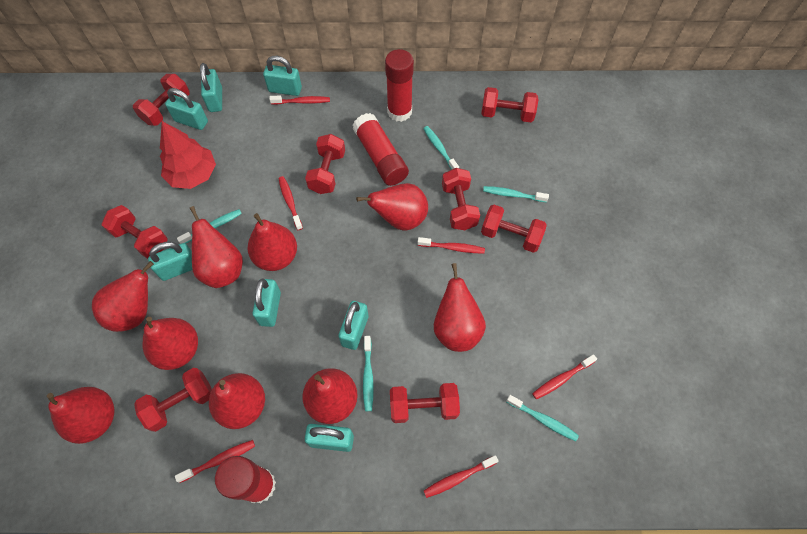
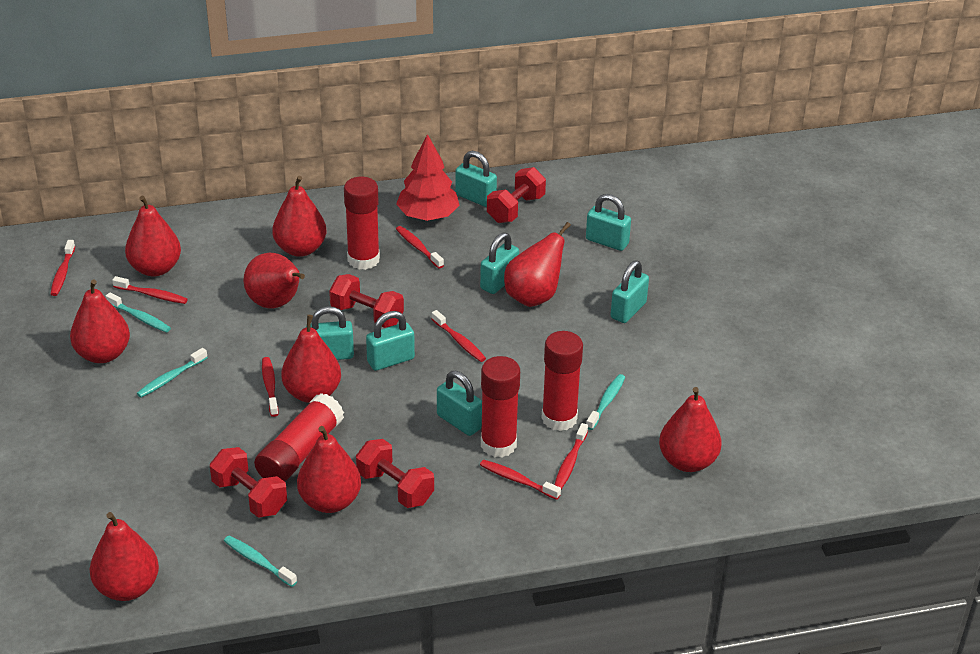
red dumbbell: [102,205,168,259] [133,74,190,126] [134,368,212,432] [305,134,345,194] [390,383,460,423] [442,168,480,230] [481,87,538,122] [481,205,547,253] = 8 -> [210,447,287,518] [329,274,404,328] [356,439,434,508] [487,167,546,223] = 4
red glue stick: [215,456,276,503] [352,113,409,186] [385,49,414,122] = 3 -> [254,393,344,482] [344,177,380,270] [481,356,520,457] [541,331,583,431] = 4
red toothbrush: [175,440,255,483] [269,95,330,105] [278,176,303,230] [418,237,485,254] [424,455,499,498] [532,354,597,400] = 6 -> [51,240,75,296] [112,276,188,304] [262,357,279,417] [396,226,444,269] [432,310,486,362] [480,460,561,500] [554,423,588,489] = 7
turquoise toothbrush: [177,209,242,244] [363,336,374,411] [423,126,459,170] [483,186,549,202] [506,395,579,441] = 5 -> [106,293,171,333] [137,348,208,398] [224,536,297,587] [586,374,625,430] = 4

